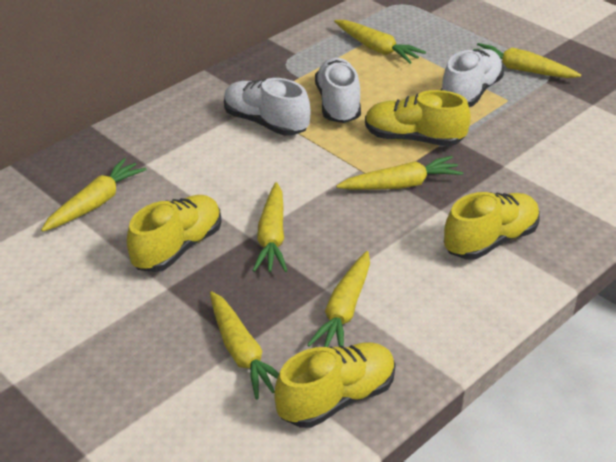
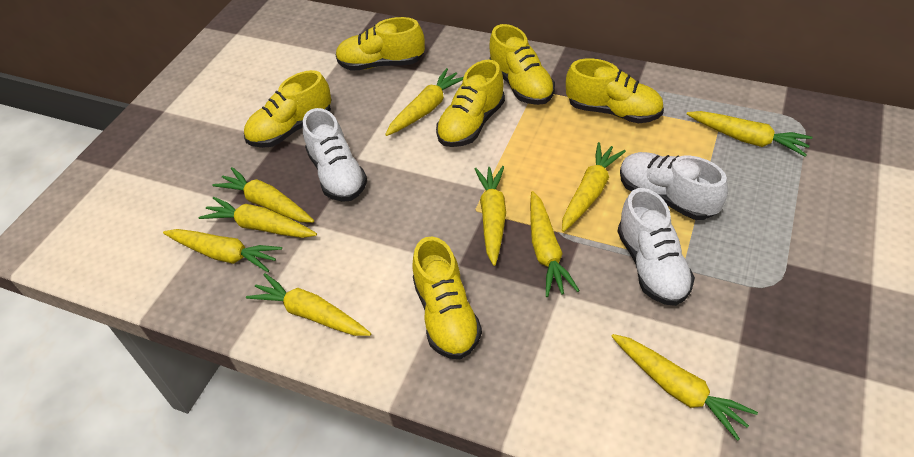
yellow carrot: [41,158,147,232] [210,291,279,400] [253,182,287,272] [307,251,370,347] [334,20,426,64] [336,156,463,190] [473,43,581,78] = 7 -> [163,229,282,272] [199,197,317,238] [212,167,314,223] [246,273,371,336] [385,68,464,136] [474,166,506,266] [530,191,580,297] [562,142,626,232] [611,334,758,441] [687,111,812,157] = 10
yellow shoe: [126,195,221,272] [274,342,396,428] [365,90,471,146] [444,192,540,260] = 4 -> [244,70,331,148] [335,17,425,71] [412,236,482,359] [436,60,505,147] [489,24,555,105] [566,58,664,123] = 6

